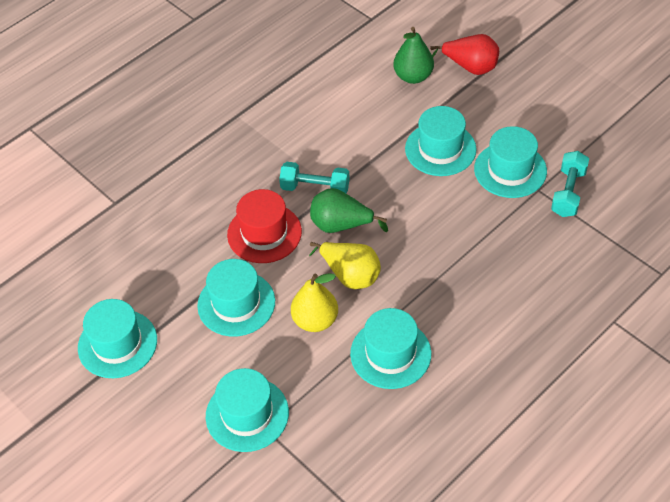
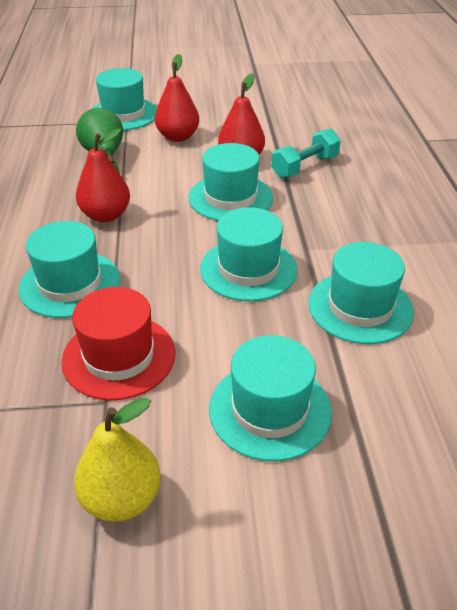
green pear: [310,188,388,233] [393,27,434,84] = 2 -> [76,108,123,172] = 1
red pear: [430,34,499,75] = 1 -> [76,128,130,222] [155,54,199,142] [218,73,265,155] = 3
turquoise dumbbell: [279,162,350,194] [551,151,589,217] = 2 -> [271,129,341,178] = 1
yellow pear: [291,273,338,332] [309,242,381,289] = 2 -> [74,397,161,522] = 1

